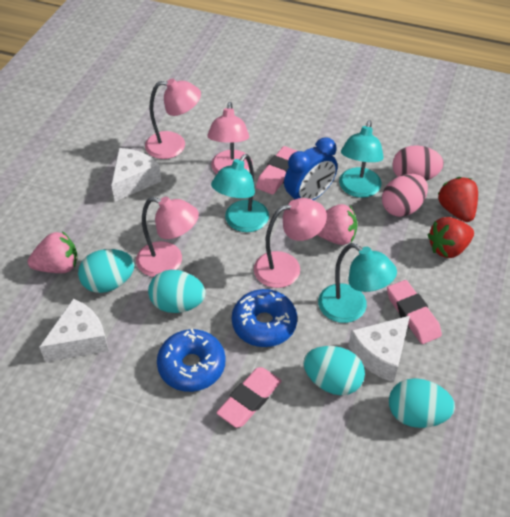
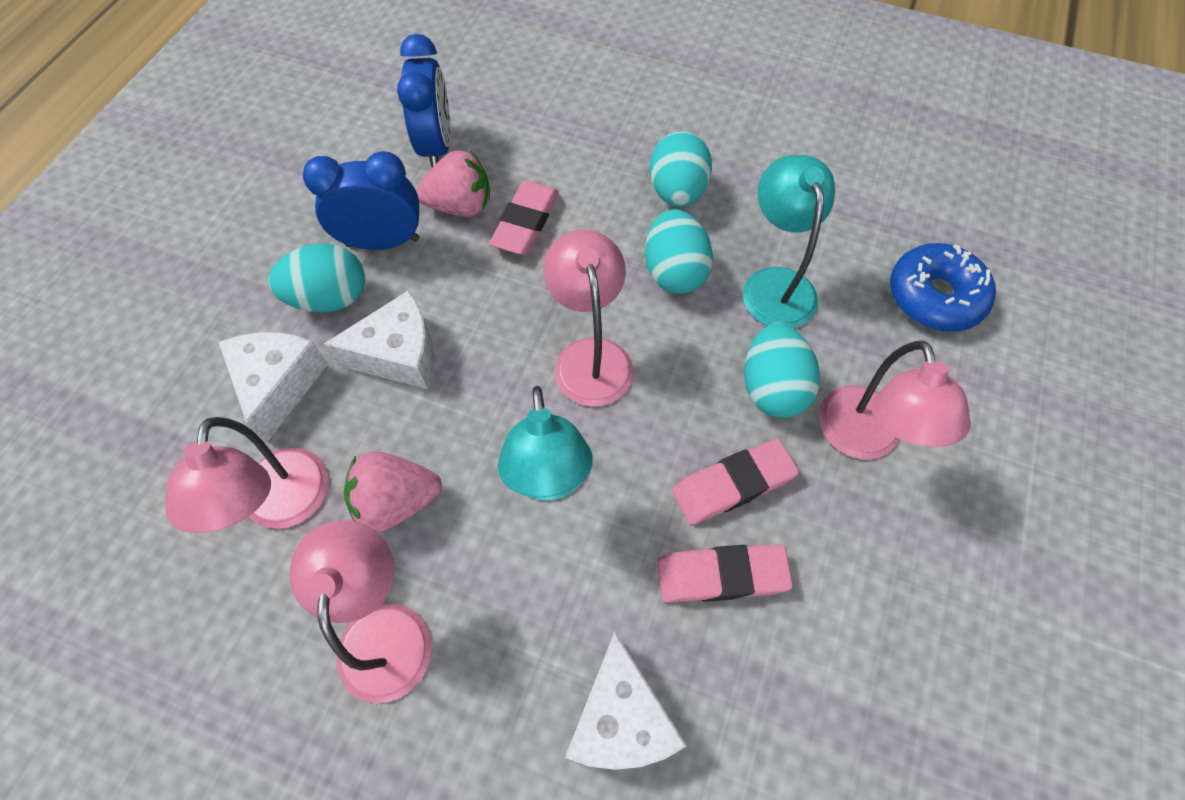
blue clock: [284,137,338,200] = 1 -> [303,151,419,250] [397,34,450,168] = 2
blue donut: [157,328,226,392] [232,289,297,347] = 2 -> [890,243,996,332] = 1
pink egg: [382,174,428,217] [392,145,444,181] = 2 -> none = 0
red strawberry: [428,217,474,258] [437,177,478,222] = 2 -> none = 0
turquoise lamp: [211,154,269,232] [318,243,397,323] [339,120,384,198] = 3 -> [498,386,593,500] [743,155,835,328] = 2

